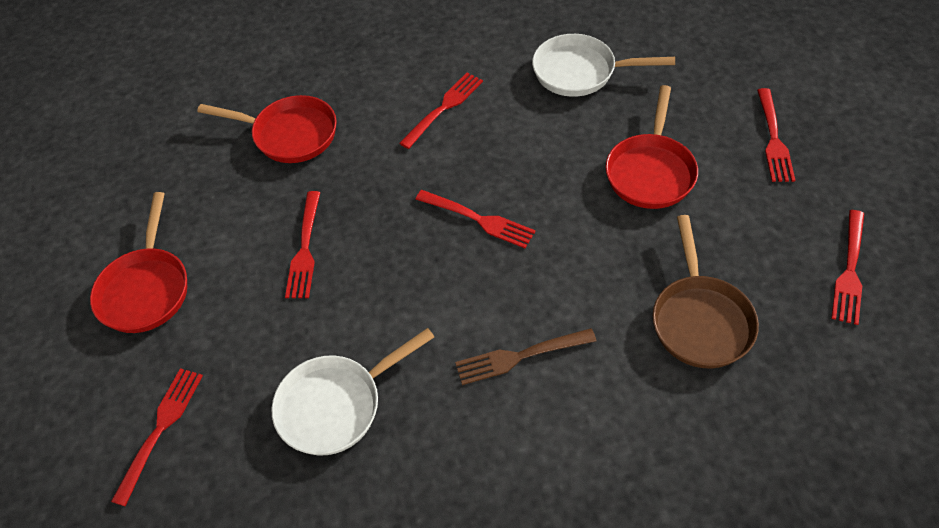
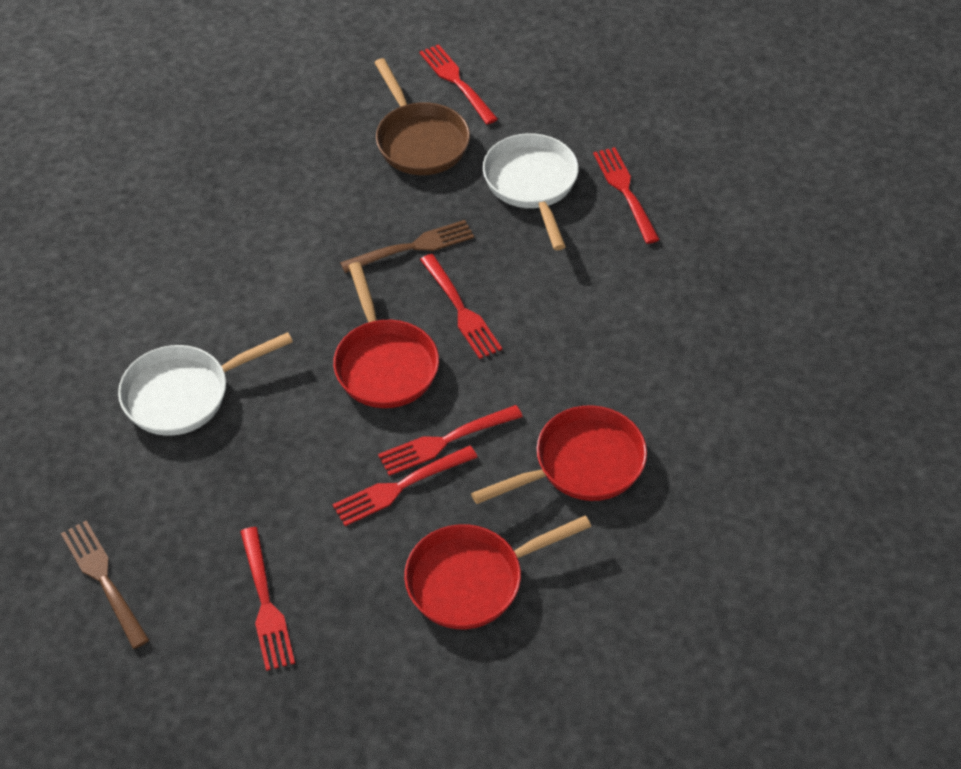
brown fork: [455,328,596,385] = 1 -> [61,520,149,649] [340,220,474,273] = 2

